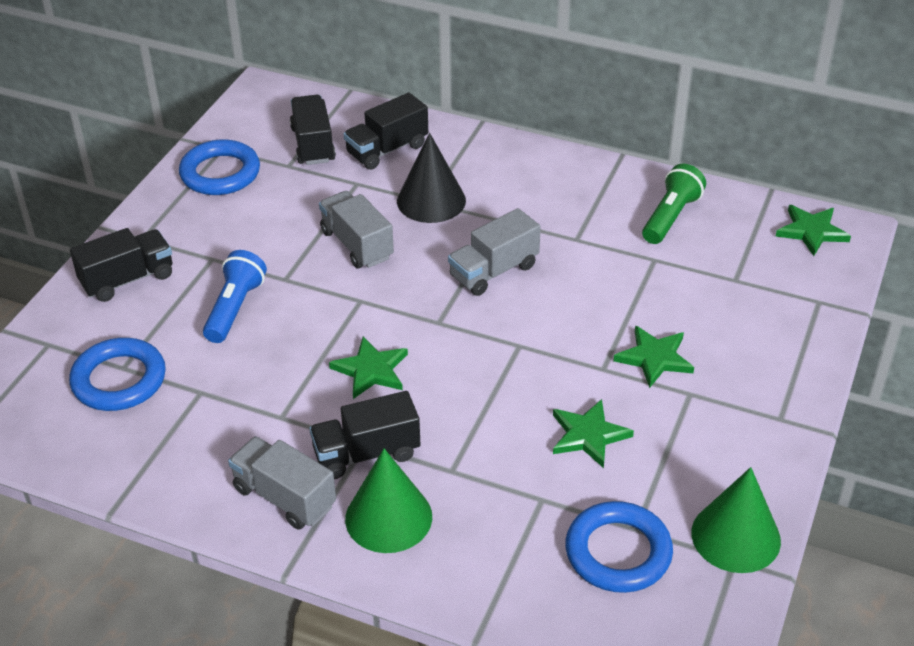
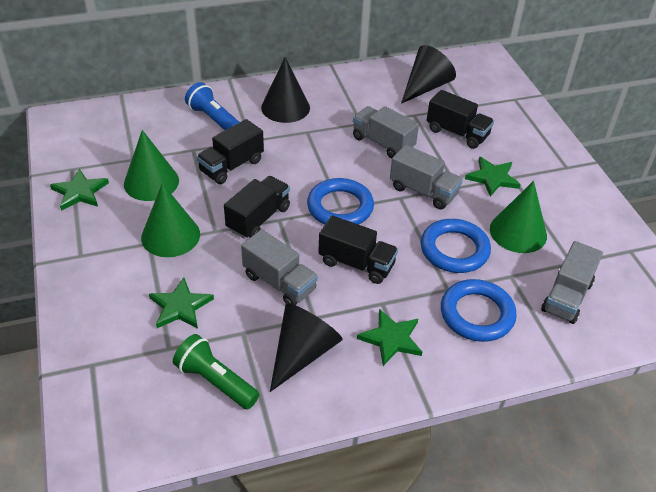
black cone: [397,133,466,223] = 1 -> [261,57,310,123] [270,303,343,392] [401,45,456,104] = 3
green cone: [345,448,432,553] [692,467,781,573] = 2 -> [124,130,179,201] [141,183,200,257] [490,181,547,253] = 3
grey truck: [228,436,336,530] [319,191,394,268] [448,208,541,296] = 3 -> [241,229,318,305] [353,106,419,159] [390,145,463,210] [541,241,603,324] = 4

